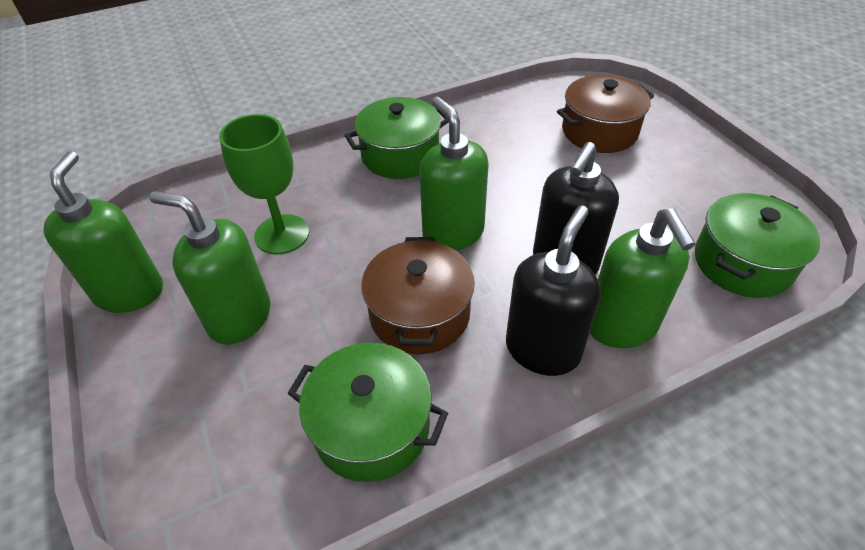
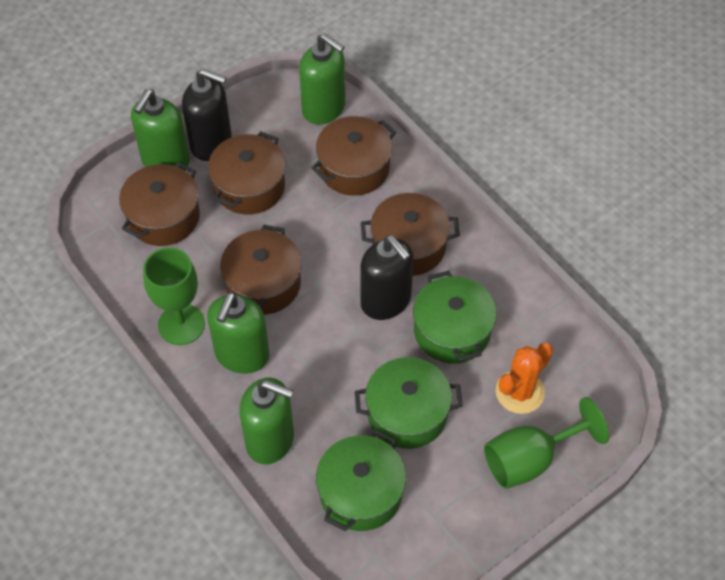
brown pot: [361,237,475,354] [557,75,654,153] = 2 -> [119,162,200,246] [208,131,285,215] [220,225,302,315] [311,116,396,196] [361,193,460,276] = 5
green goblet: [219,114,309,255] = 1 -> [143,247,205,345] [484,397,609,489] = 2
orange cactus: none = 0 -> [496,343,553,414] = 1

